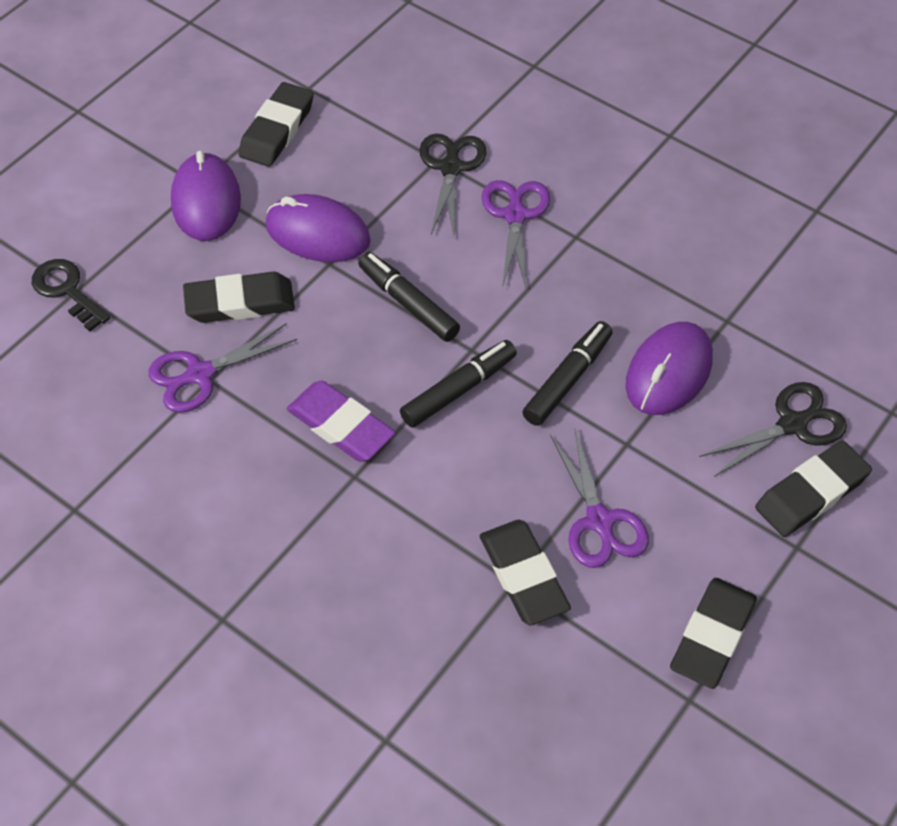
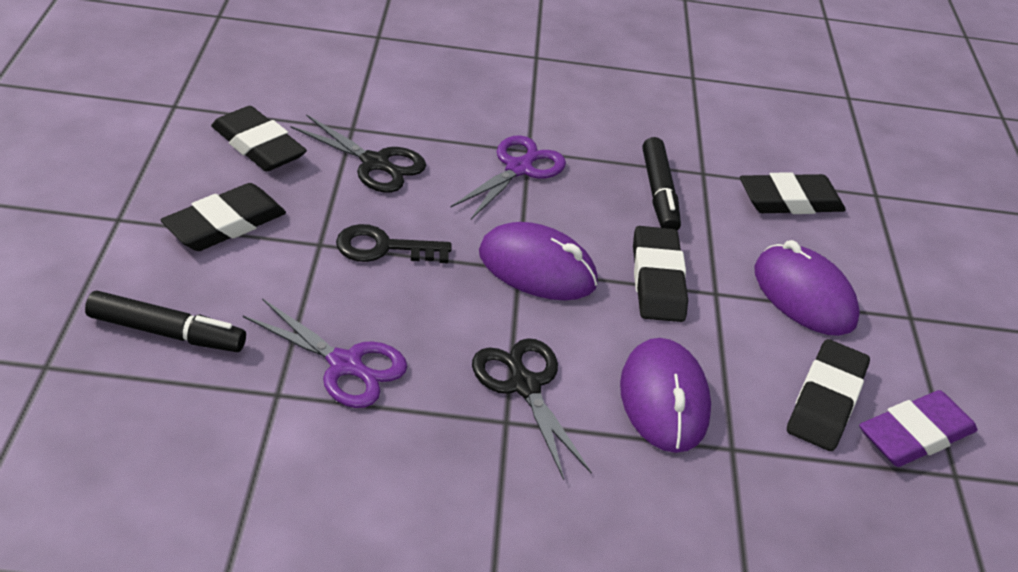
black marker: [358,252,460,342] [400,340,517,428] [522,321,613,426] = 3 -> [85,291,246,352] [643,137,681,231] = 2
purple scissors: [148,323,297,413] [482,180,550,287] [551,429,649,568] = 3 -> [243,298,407,408] [450,135,566,219] = 2

